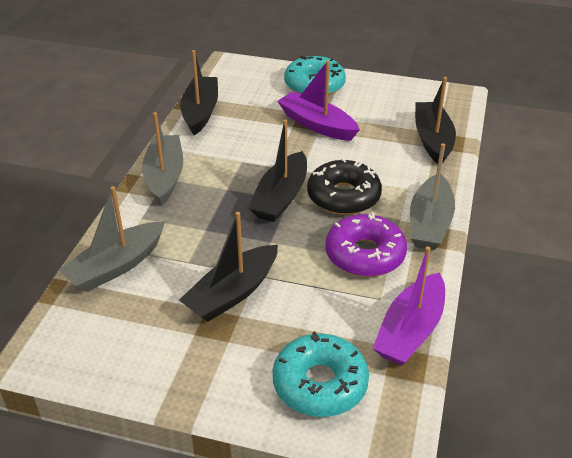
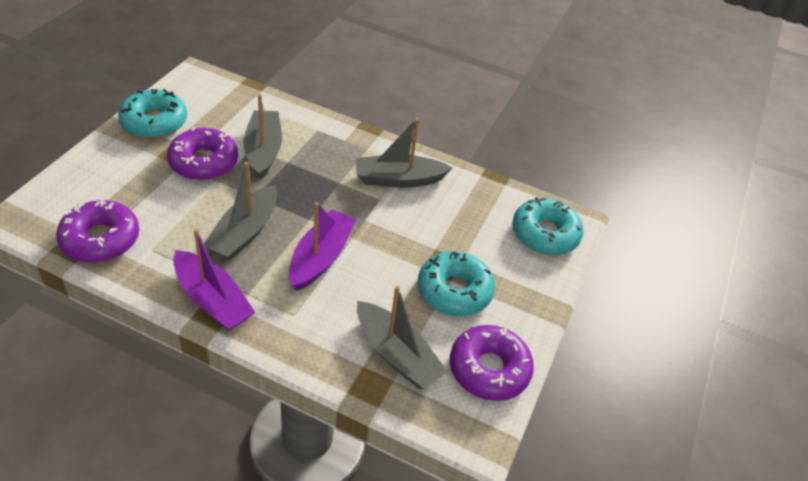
black boat: [179,212,278,322] [180,50,218,135] [248,120,307,222] [415,77,456,164] = 4 -> none = 0
black donut: [307,158,382,215] = 1 -> none = 0
grey boat: [58,186,165,292] [142,112,183,205] [410,143,455,250] = 3 -> [204,162,277,260] [243,94,282,180] [356,118,452,188] [357,286,448,389] = 4
purple donut: [325,212,407,277] = 1 -> [56,200,139,263] [167,127,238,181] [450,325,534,401] = 3
turquoise donut: [273,331,369,417] [284,56,346,96] = 2 -> [118,89,187,138] [418,251,495,316] [512,197,584,255] = 3

